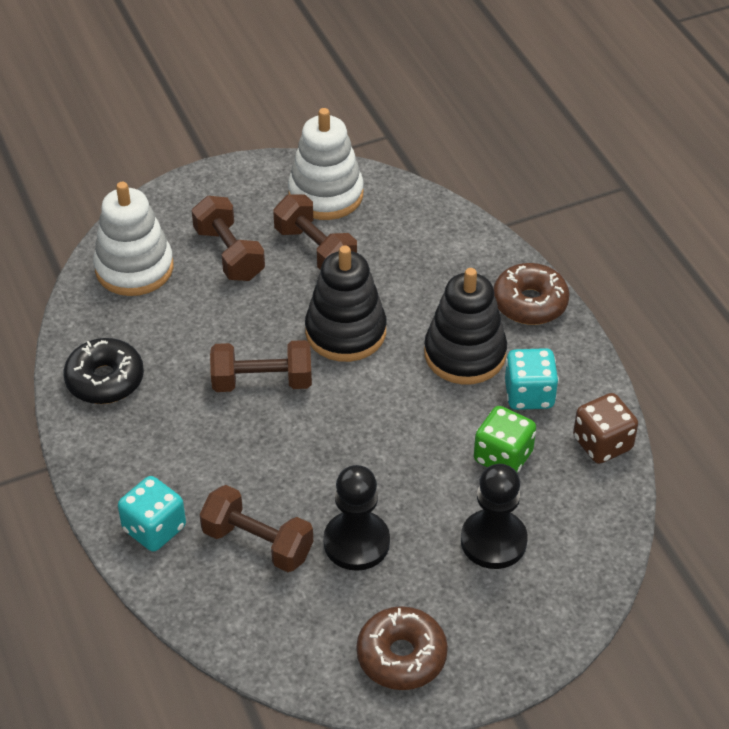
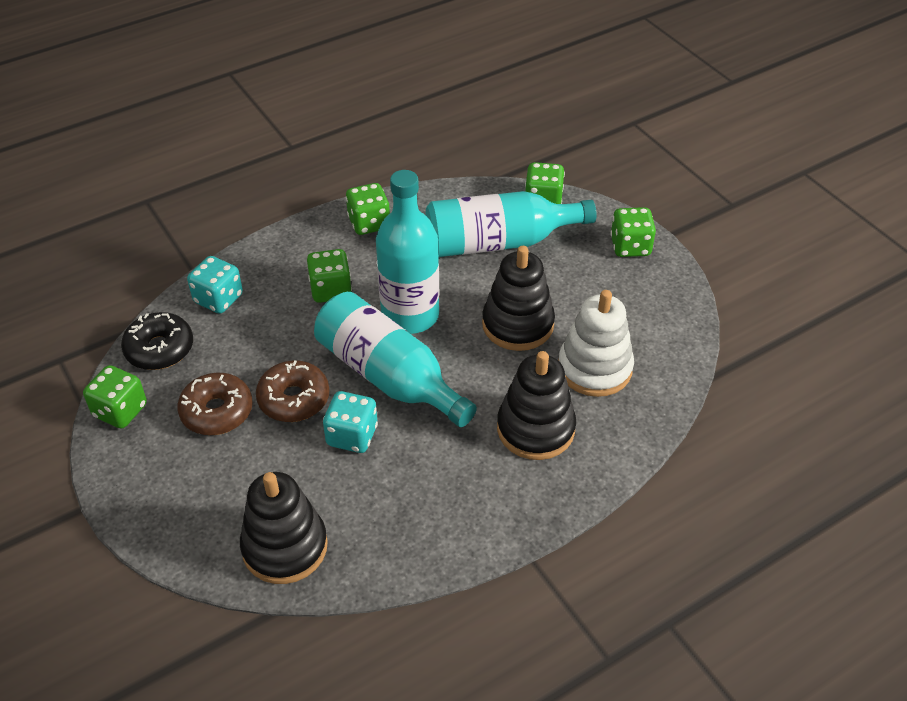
black pawn: [323,465,390,571] [461,464,528,569] = 2 -> none = 0
black stacking toy: [305,245,386,362] [424,268,507,384] = 2 -> [240,472,328,584] [482,246,555,351] [497,351,576,460] = 3
brown dice: [573,393,638,464] = 1 -> none = 0
brown dumbbell: [192,196,265,281] [200,485,313,572] [210,340,312,392] [273,194,357,270] = 4 -> none = 0
green dice: [474,406,536,473] = 1 -> [83,365,147,429] [307,249,352,303] [346,183,390,235] [525,162,565,204] [610,207,656,257] = 5
turquoise bottle: none = 0 -> [314,292,477,427] [376,170,439,334] [426,191,597,257] = 3
white stacking toy: [93,182,174,296] [288,108,364,220] = 2 -> [558,290,634,397] = 1

